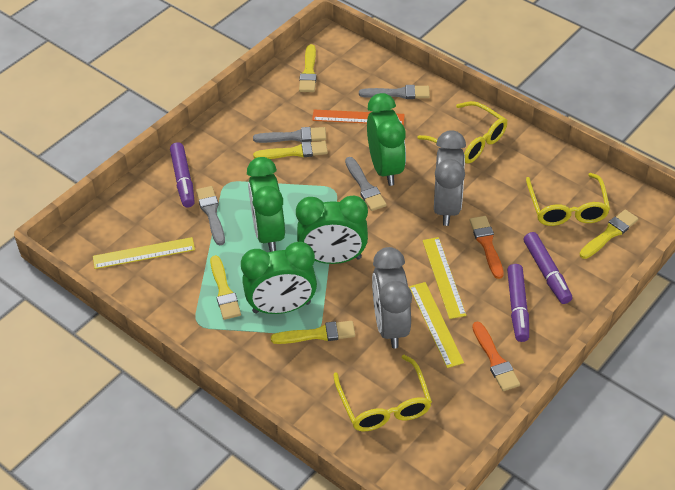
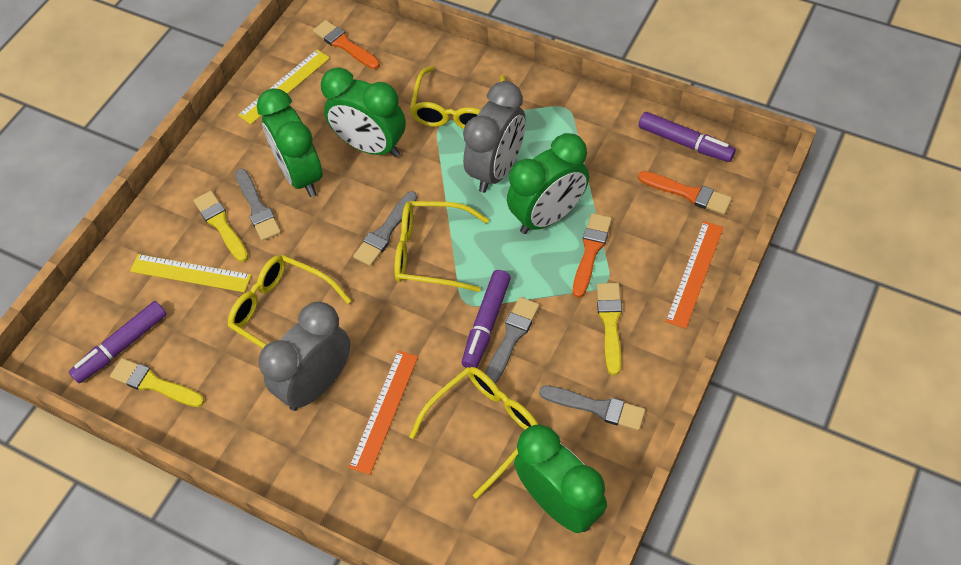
orange brush: [470,216,504,279] [472,322,520,391] = 2 -> [313,20,380,69] [573,213,612,298] [638,171,732,215] = 3
orange ruler: [312,110,405,125] = 1 -> [349,350,418,475] [665,221,723,329] = 2
yellow brush: [210,255,241,320] [253,141,328,159] [271,321,355,344] [299,44,317,92] [580,209,638,259] = 5 -> [110,358,205,407] [193,191,248,262] [597,283,622,375] = 3
yellow glasses: [333,355,432,431] [418,101,507,164] [526,173,610,226] = 3 -> [228,255,351,348] [394,201,489,292] [409,66,505,129] [409,367,539,499] = 4
yellow ruler: [93,237,195,269] [409,282,464,368] [422,237,466,319] = 3 -> [130,254,252,293] [238,49,330,124] = 2

